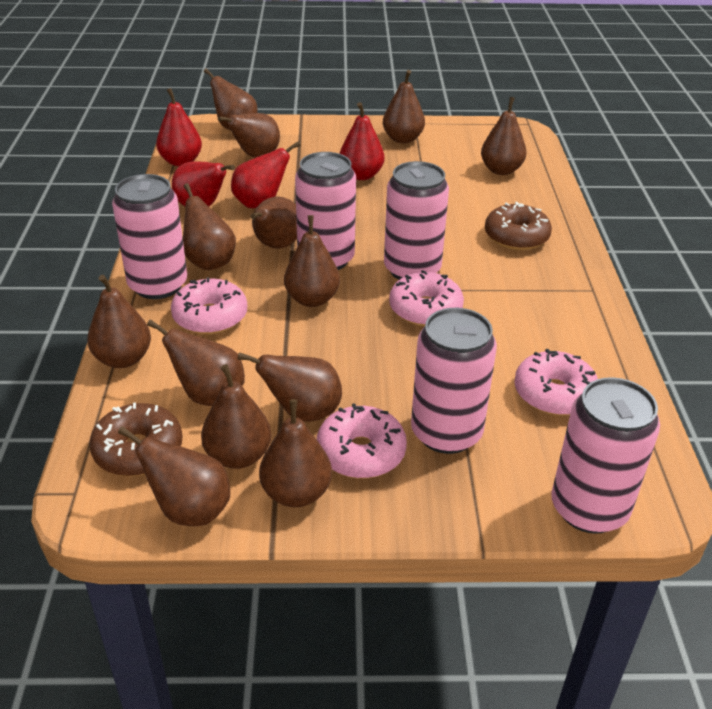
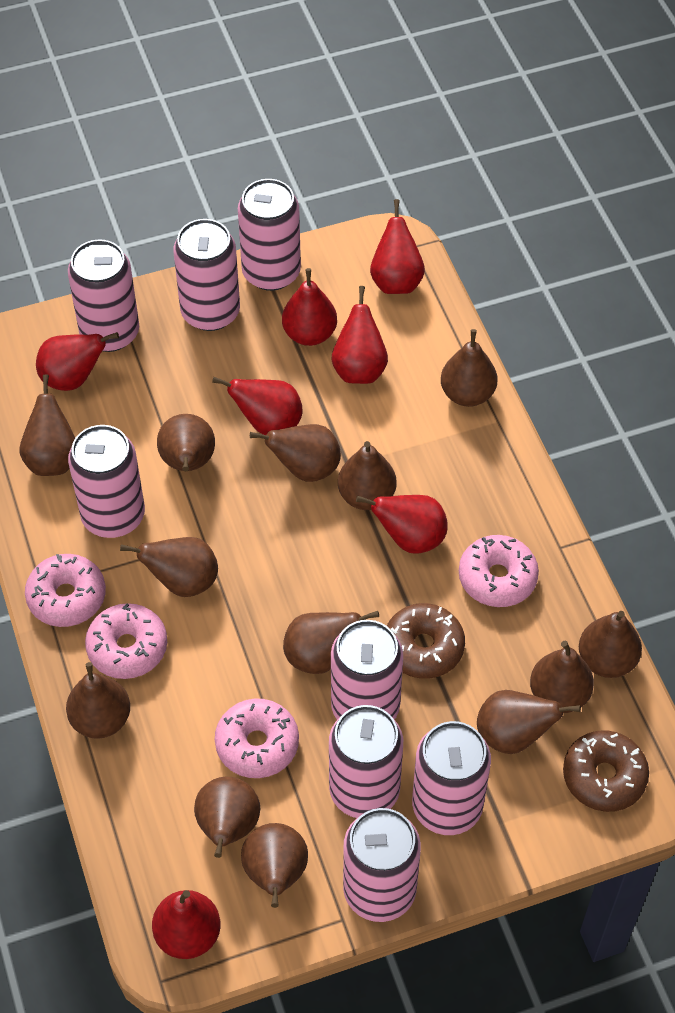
pink can: [112,174,187,299] [295,152,356,270] [384,161,449,280] [411,308,497,454] [551,377,660,534] = 5 -> [68,239,139,352] [68,425,145,538] [173,219,240,331] [238,179,301,291] [329,705,403,818] [331,620,403,720] [343,808,421,922] [412,721,491,835] = 8
red pear: [156,88,202,166] [172,161,235,207] [231,141,301,208] [340,102,385,180] = 4 -> [36,332,119,391] [152,890,220,959] [212,377,303,435] [282,268,337,346] [331,286,388,384] [356,495,448,554] [370,199,425,294] = 7

